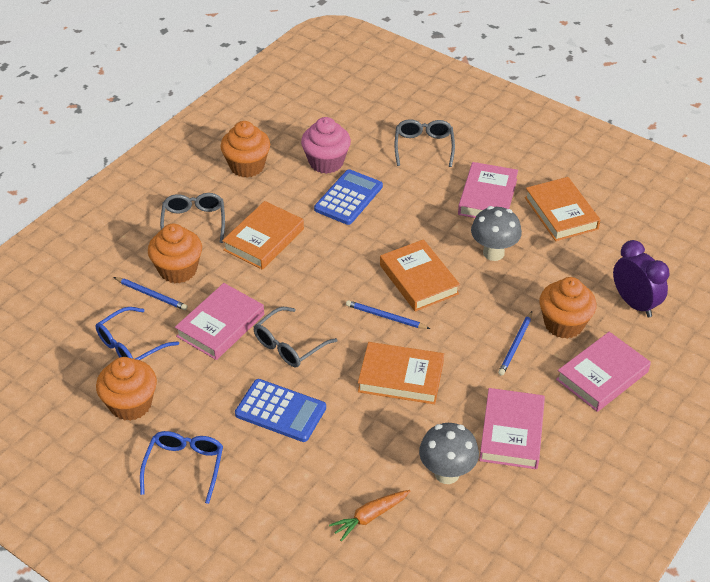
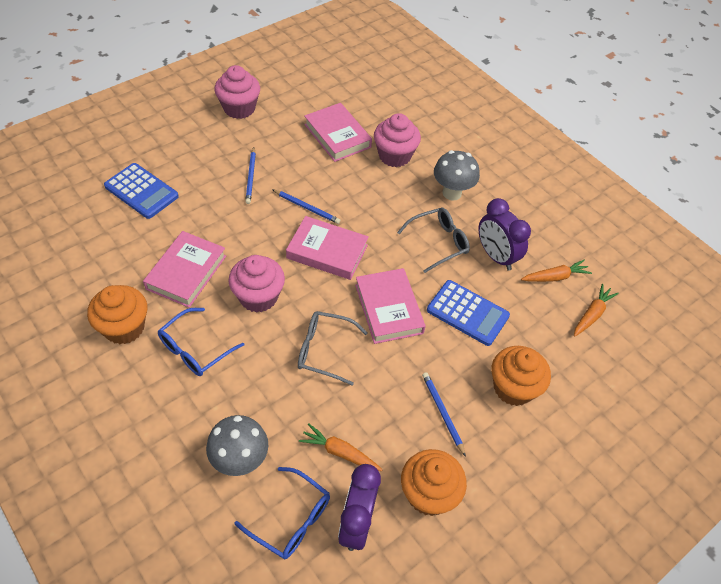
grey glasses: [160,193,225,243] [253,307,337,367] [395,119,455,167] = 3 -> [298,311,368,386] [397,208,470,273] = 2
orange book: [222,201,304,270] [358,342,444,404] [380,239,460,312] [525,177,600,241] = 4 -> none = 0
orange carrot: [329,490,410,541] = 1 -> [299,423,383,471] [521,260,592,282] [574,284,619,337] = 3
orange cupcake: [96,357,157,421] [148,224,202,283] [220,121,270,178] [539,277,596,339] = 4 -> [87,285,147,344] [401,449,467,516] [492,346,551,406] = 3
pink cupcake: [301,117,351,174] = 1 -> [214,65,260,119] [228,255,285,313] [374,113,421,167] = 3
purple clock: [613,240,669,317] = 1 -> [338,464,381,551] [479,198,531,271] = 2

